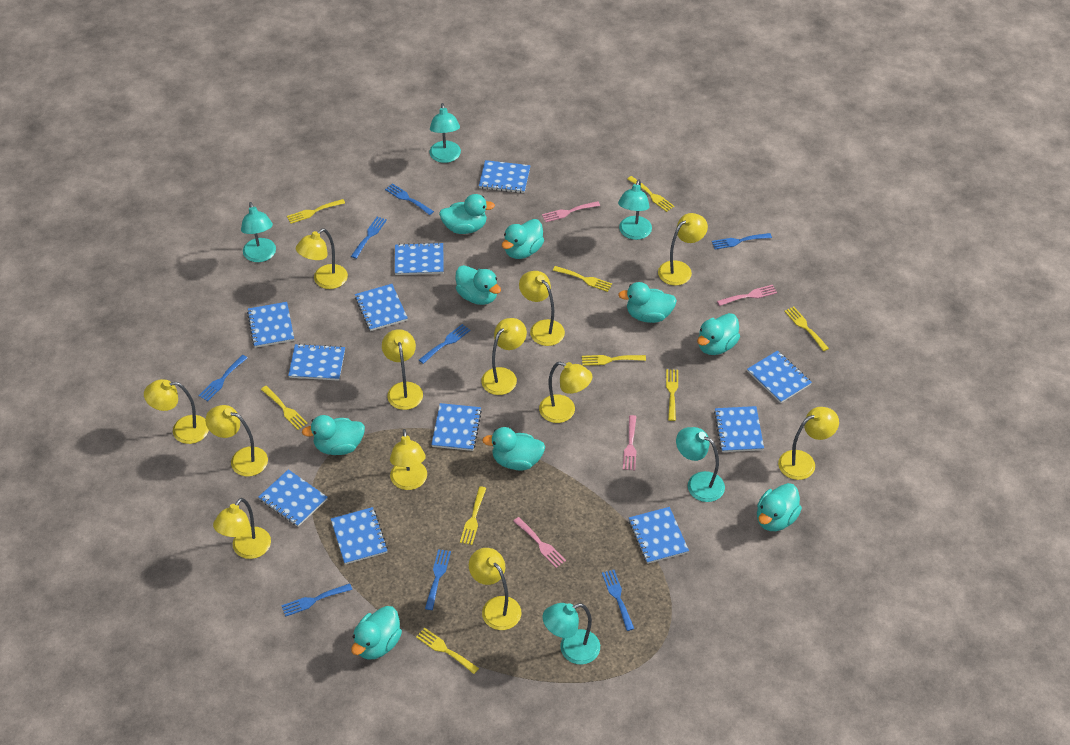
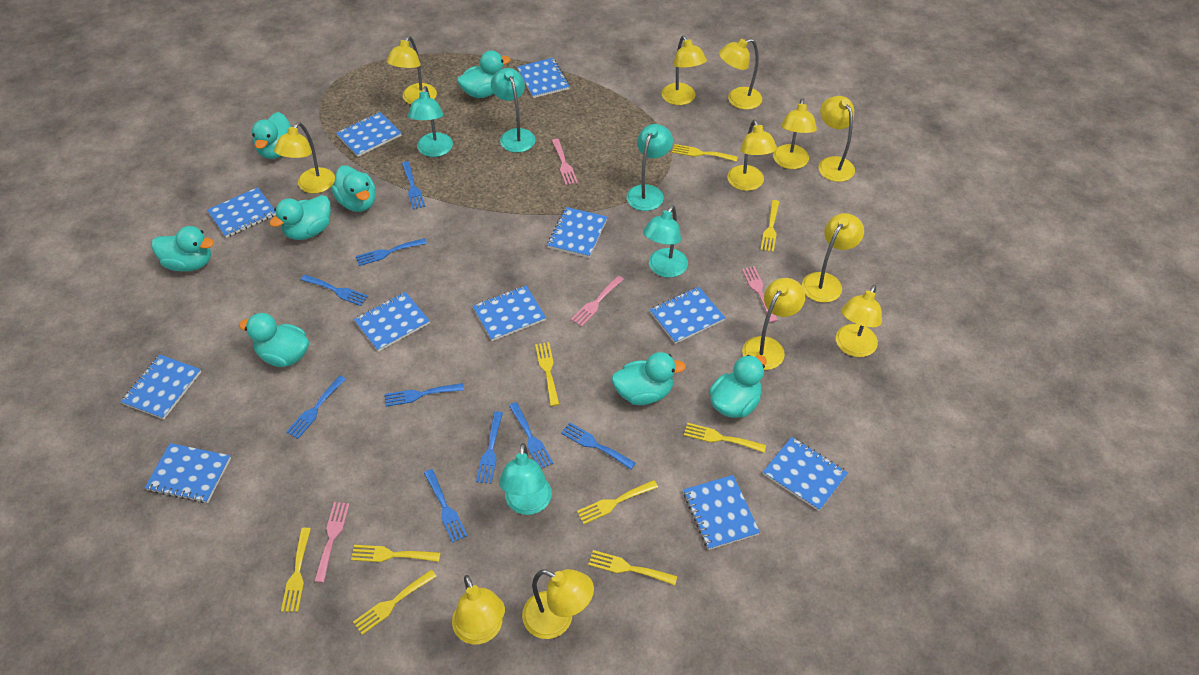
blue fork: [199,355,247,401] [281,583,352,617] [351,216,387,259] [385,183,434,215] [419,324,471,364] [425,549,451,610] [602,570,634,631] [712,233,772,249] = 8 -> [286,376,346,439] [301,274,368,306] [356,238,427,266] [384,383,464,407] [402,161,425,209] [424,469,467,543] [476,411,503,484] [509,402,553,469] [561,422,636,470] = 9
turquoise duck: [302,415,365,455] [351,606,402,660] [439,194,495,234] [455,265,501,305] [482,427,545,470] [502,219,544,259] [618,282,677,323] [697,313,740,355] [757,483,802,531] = 9 -> [152,226,214,272] [239,313,309,367] [252,112,291,159] [270,195,331,240] [332,166,376,212] [457,51,510,98] [612,352,686,405] [709,355,767,418] = 8

